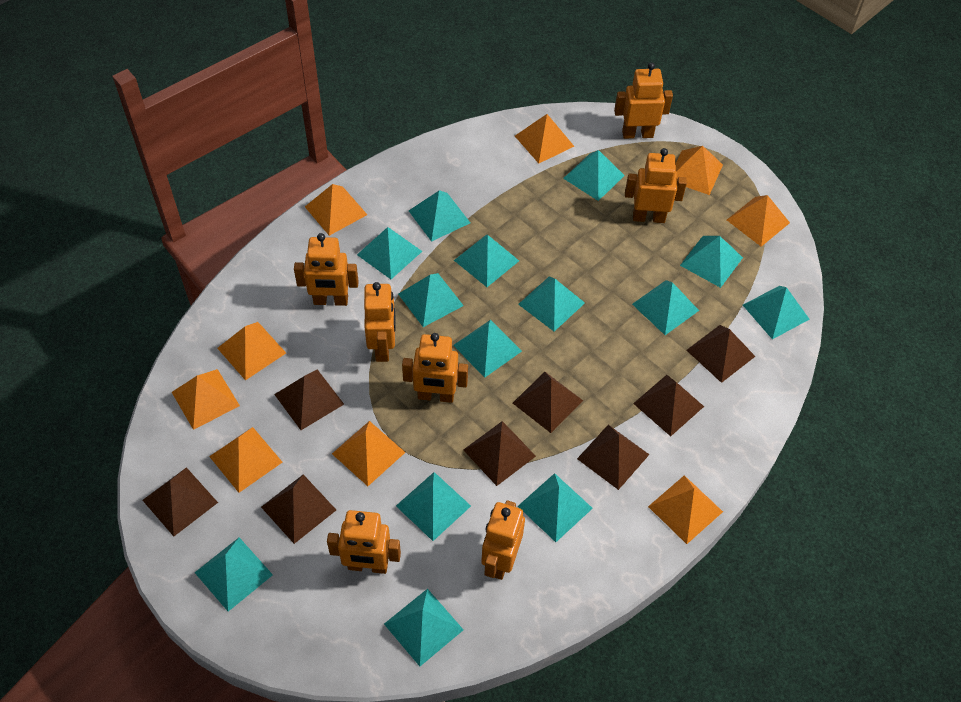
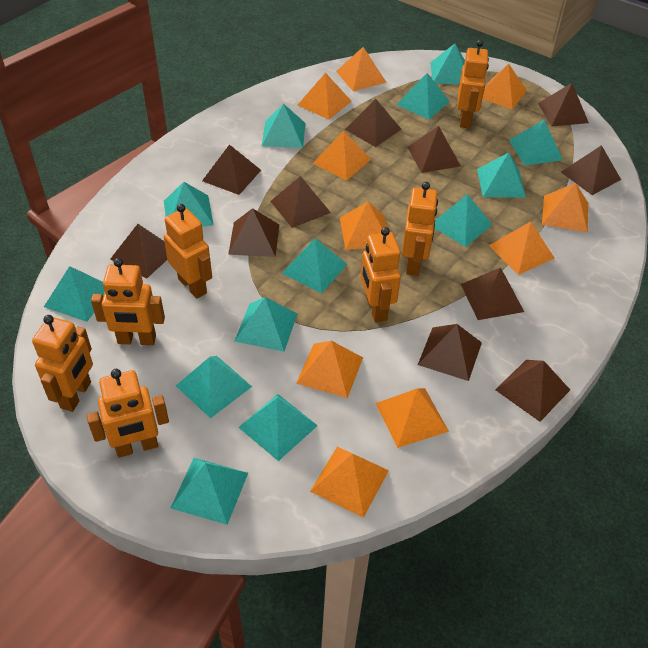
brown pyramid: [143,467,218,536] [261,474,336,544] [274,369,344,430] [463,421,536,486] [513,372,583,433] [577,425,650,490] [633,375,704,436] [686,325,755,383] = 8 -> [111,224,168,279] [202,144,261,195] [228,208,279,257] [270,176,331,228] [345,99,401,147] [407,126,461,173] [418,324,482,381] [461,268,524,320] [495,360,570,422] [538,83,589,127] [561,145,621,195] = 11
orange pyramid: [172,369,240,430] [209,427,282,493] [217,322,286,381] [305,184,367,236] [332,421,406,486] [515,114,574,163] [648,475,723,544] [676,146,723,195] [727,195,790,247] = 9 -> [296,341,363,398] [298,73,352,120] [310,447,389,518] [312,131,371,181] [336,47,387,91] [340,202,387,250] [376,388,449,448] [482,64,527,110] [489,221,554,275] [542,183,588,232] = 10
turquoise pyramid: [194,537,273,611] [357,227,422,279] [384,589,464,666] [396,472,471,541] [398,273,464,327] [409,190,470,242] [453,320,522,378] [454,235,519,287] [518,276,585,332] [518,473,593,542] [563,150,625,201] [632,280,699,335] [680,236,743,288] [743,286,810,339] = 14 -> [44,266,105,322] [164,182,214,227] [171,458,248,525] [176,356,252,418] [235,297,298,352] [238,394,318,461] [262,104,306,148] [281,238,347,293] [396,73,450,119] [430,44,465,84] [435,194,493,247] [477,152,526,198] [509,120,563,166] = 13

